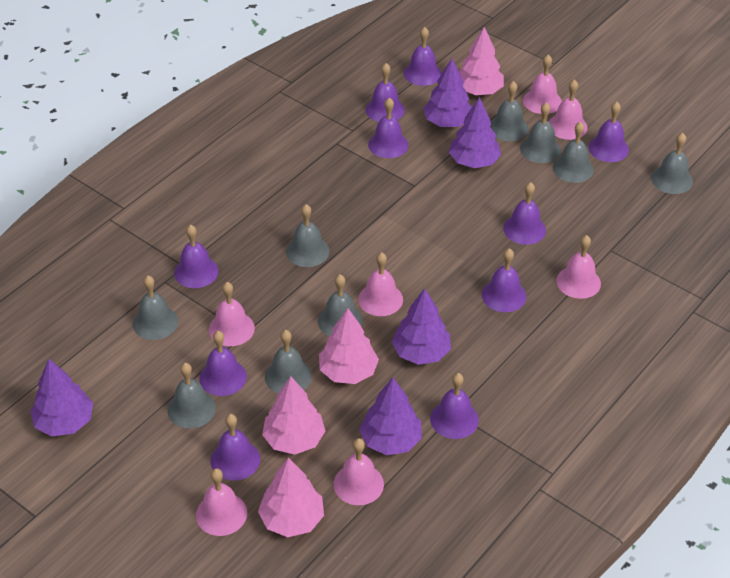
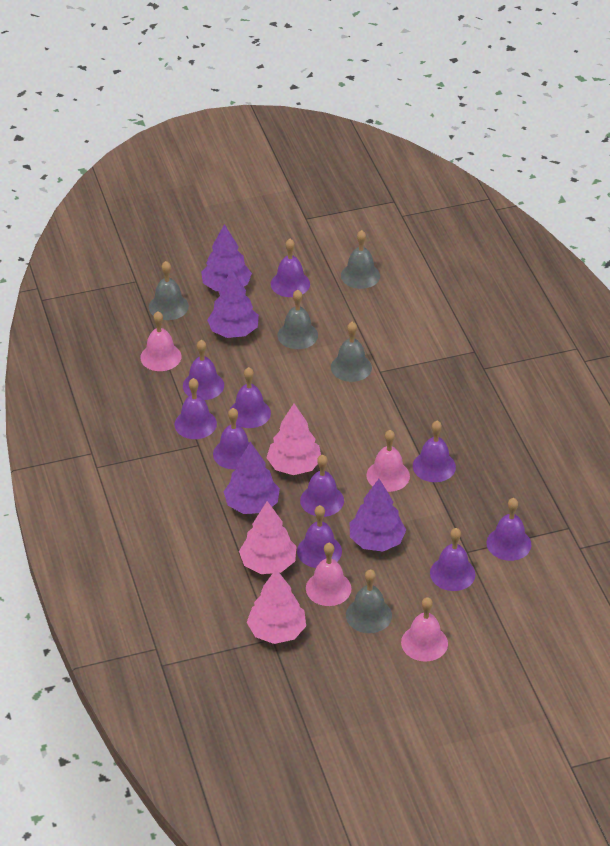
grey bell: [133,276,178,340] [167,363,216,429] [265,330,312,393] [286,204,329,267] [318,274,363,336] [490,81,528,141] [520,102,561,163] [553,122,594,183] [651,133,693,194] = 9 -> [149,261,189,320] [278,290,318,349] [331,322,372,382] [341,230,380,289] [346,569,392,633] = 5
pink bell: [196,468,247,536] [209,282,255,346] [334,438,384,505] [358,252,403,316] [523,55,562,114] [549,79,588,140] [556,235,601,299] = 7 -> [140,311,181,371] [306,543,351,606] [366,430,410,492] [401,597,448,662] = 4
pink tree: [258,457,324,537] [262,376,325,455] [319,308,379,384] [459,27,504,95] = 4 -> [239,501,297,574] [247,569,306,644] [267,403,321,475] = 3
purple tree: [30,359,93,437] [359,377,422,455] [392,288,451,365] [423,59,472,127] [449,97,501,168] = 5 -> [201,224,252,291] [207,269,259,338] [223,442,280,514] [350,479,406,552] = 4

